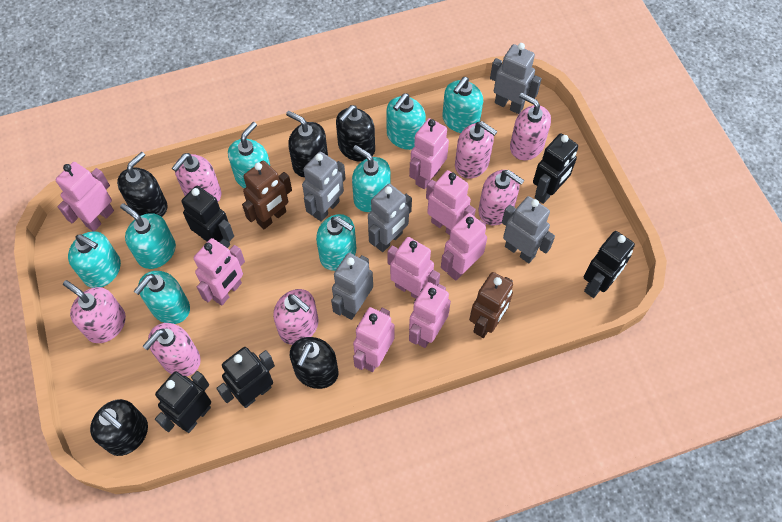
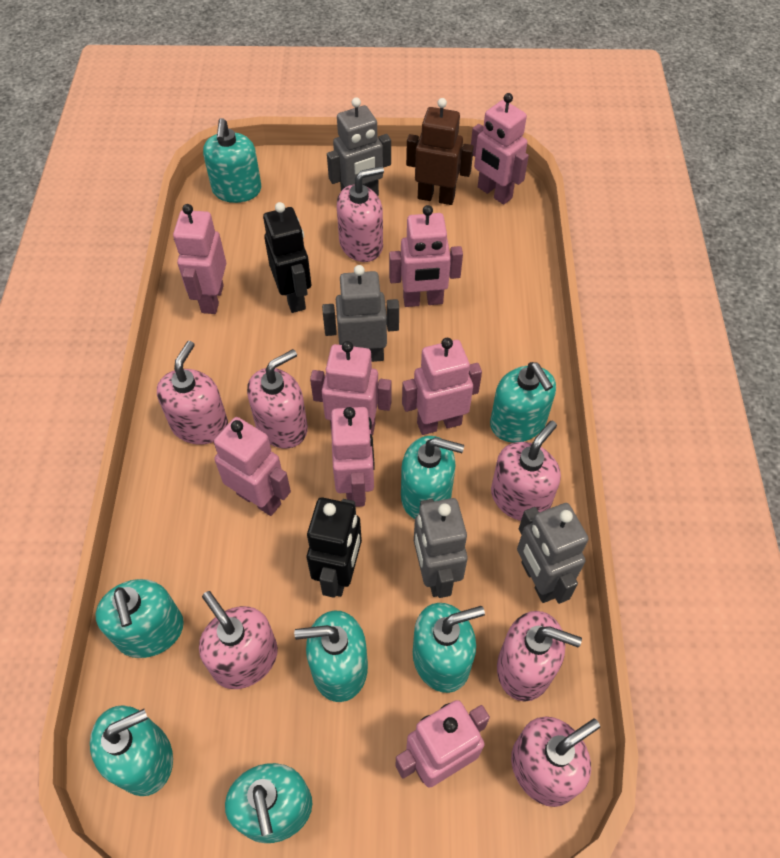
black robot: [155,371,211,433] [181,186,234,248] [216,347,275,408] [533,133,578,204] [584,231,635,298] = 5 -> [263,202,311,313] [307,497,362,598] = 2
black soap dispenser: [90,399,148,456] [117,152,167,217] [286,111,328,177] [290,337,338,389] [336,105,375,161] = 5 -> none = 0
brown robot: [242,160,292,229] [469,272,513,338] = 2 -> [406,98,474,205] = 1
grey robot: [302,152,346,222] [331,253,373,320] [368,184,412,252] [490,43,542,114] [502,196,555,263] = 5 -> [322,265,399,362] [327,97,391,196] [414,498,468,598] [517,503,588,604] = 4

